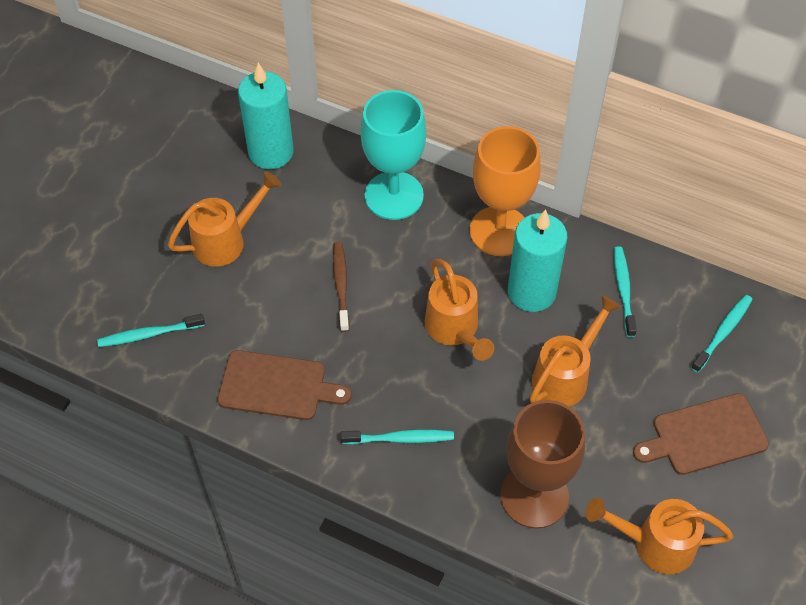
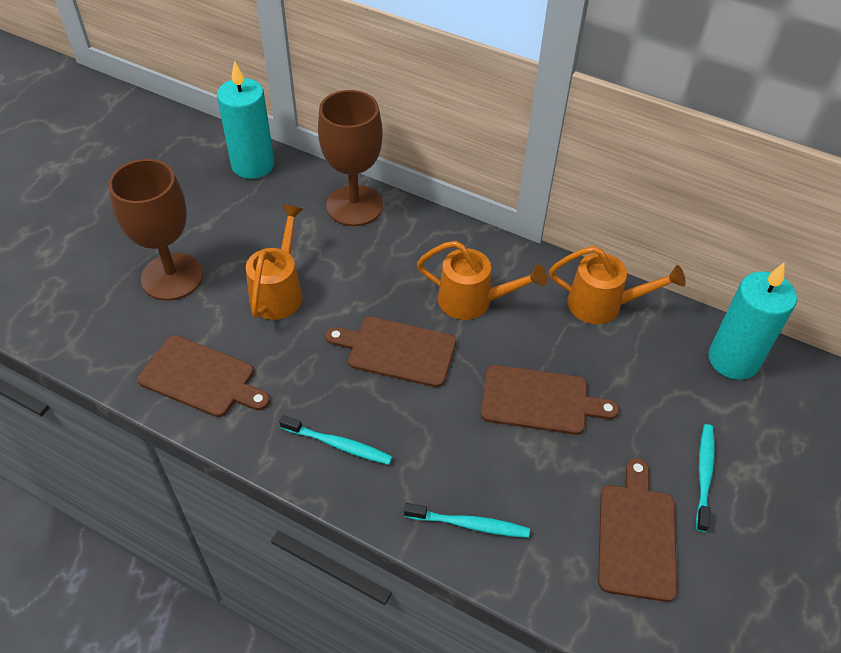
brown cutting board: [217,350,351,420] [633,393,769,475] = 2 -> [137,335,270,417] [325,317,456,387] [481,365,619,435] [598,458,677,602] = 4
brown goblet: [500,400,585,529] = 1 -> [108,159,203,301] [318,90,383,226] = 2
brown toothbrush: [333,242,349,332] = 1 -> none = 0
orange goblet: [470,126,541,256] = 1 -> none = 0
orange watering can: [168,171,281,267] [425,259,494,361] [530,295,621,406] [585,498,733,574] = 4 -> [246,205,303,320] [417,241,547,320] [549,246,686,324] = 3
turquoise goblet: [360,90,426,220] = 1 -> none = 0
turquoise toothbrush: [97,314,205,347] [341,430,454,444] [614,246,637,337] [691,295,753,373] = 4 -> [279,415,392,465] [404,503,530,538] [696,424,715,532] = 3

